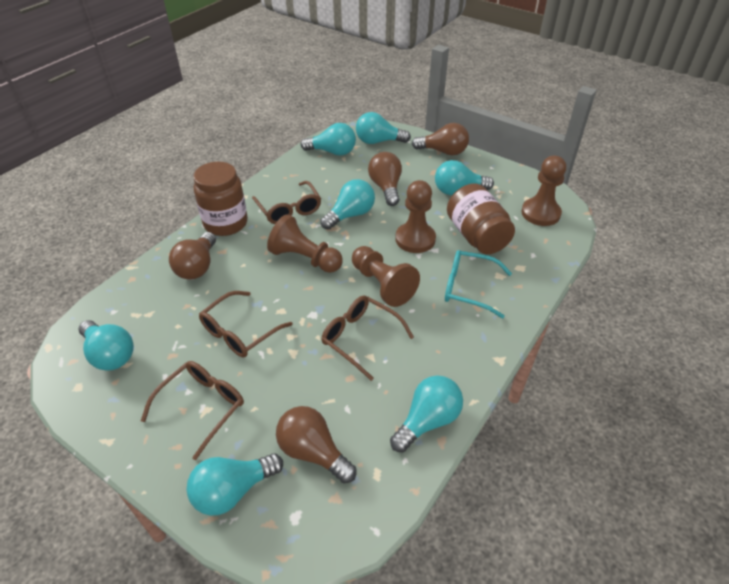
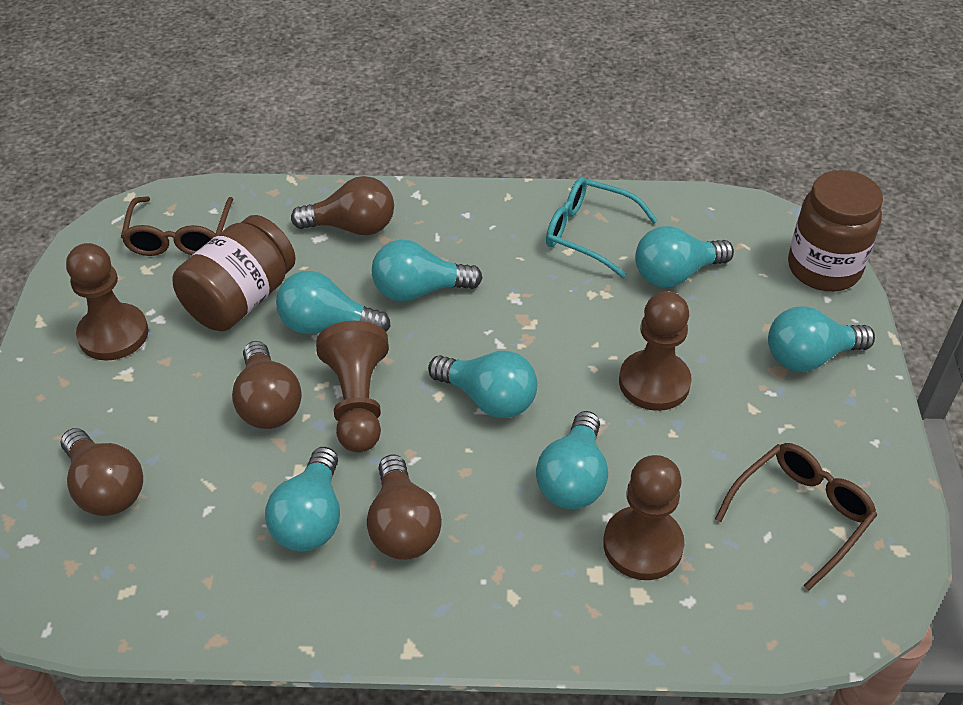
brown glasses: [141,361,244,460] [199,291,293,357] [252,181,321,224] [321,296,414,381] = 4 -> [121,196,233,256] [715,443,877,590] = 2

